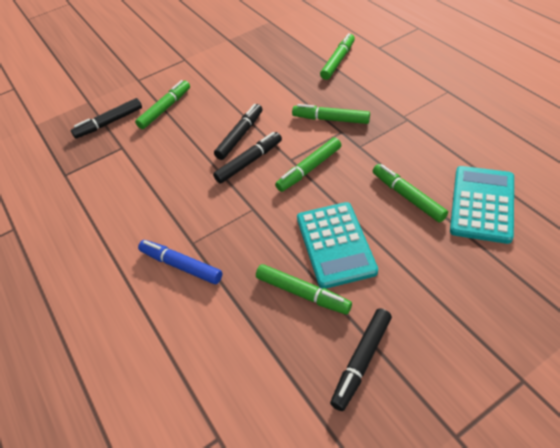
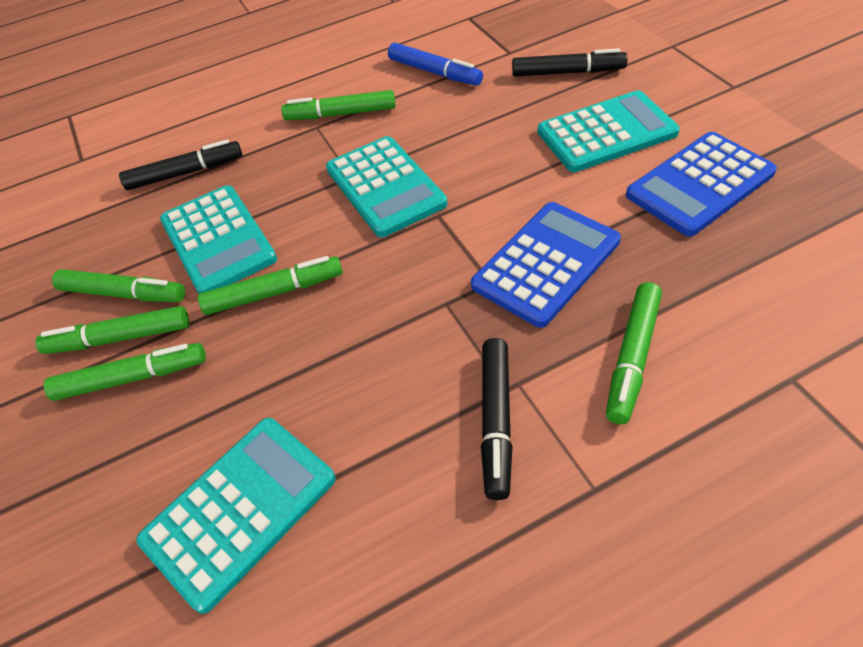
black marker: [71,98,142,139] [213,132,282,184] [214,104,262,160] [330,308,392,411] = 4 -> [119,139,242,190] [481,338,512,500] [512,49,627,76] = 3
blue calculator: none = 0 -> [471,202,621,328] [626,132,777,237] = 2
turquoise calculator: [297,202,378,289] [450,166,514,244] = 2 -> [136,418,336,614] [160,185,277,294] [326,136,448,237] [538,90,680,172] = 4

